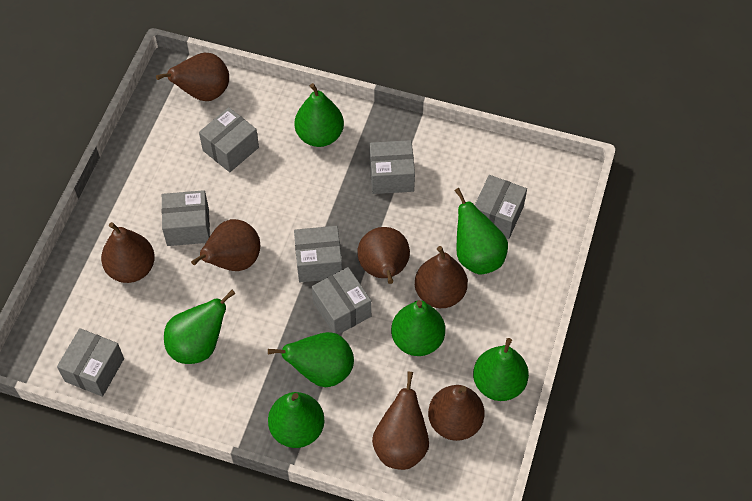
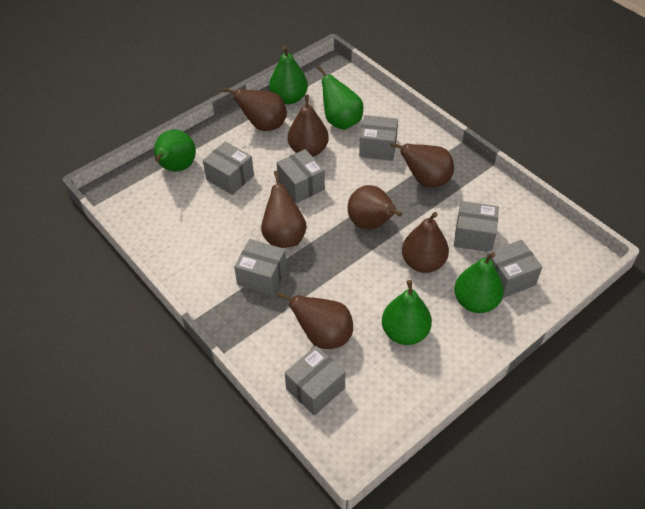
green pear: [164,290,236,364] [268,332,354,387] [268,392,325,448] [295,83,344,147] [391,300,445,356] [455,188,508,275] [473,338,529,401] = 7 -> [154,129,196,172] [269,46,308,104] [317,65,363,130] [382,280,432,345] [454,252,504,313] = 5

